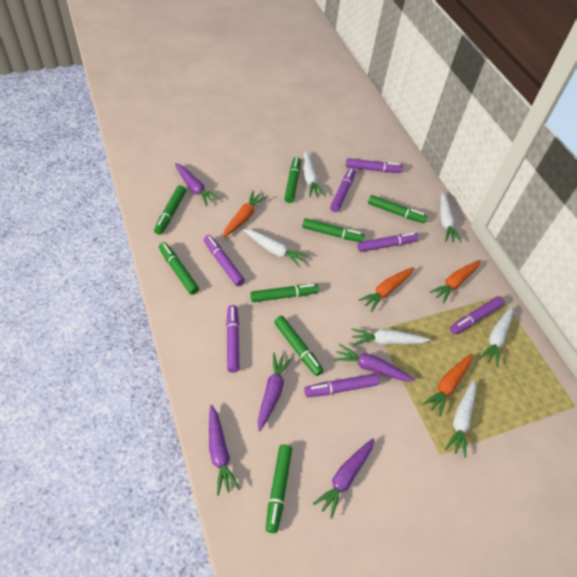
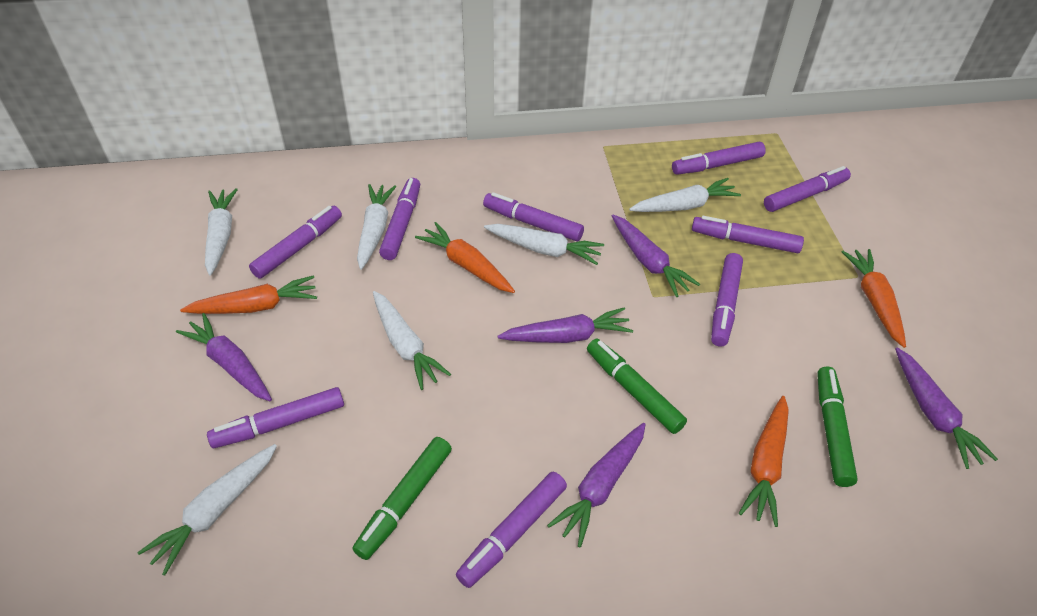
green marker: [154,185,186,235] [159,242,199,295] [251,284,319,302] [266,445,292,533] [274,316,324,376] [284,157,301,203] [302,218,365,242] [368,195,427,223] = 8 -> [352,437,452,560] [587,339,687,434] [817,367,858,487] = 3
purple marker: [204,235,245,286] [226,305,239,373] [304,374,379,397] [330,168,356,212] [346,158,403,173] [358,233,418,252] [450,296,504,334] = 7 -> [207,387,344,448] [249,206,342,279] [379,178,420,260] [456,472,567,588] [483,192,584,241] [672,142,766,175] [692,216,804,253] [711,253,743,347] [764,166,851,212] = 9

